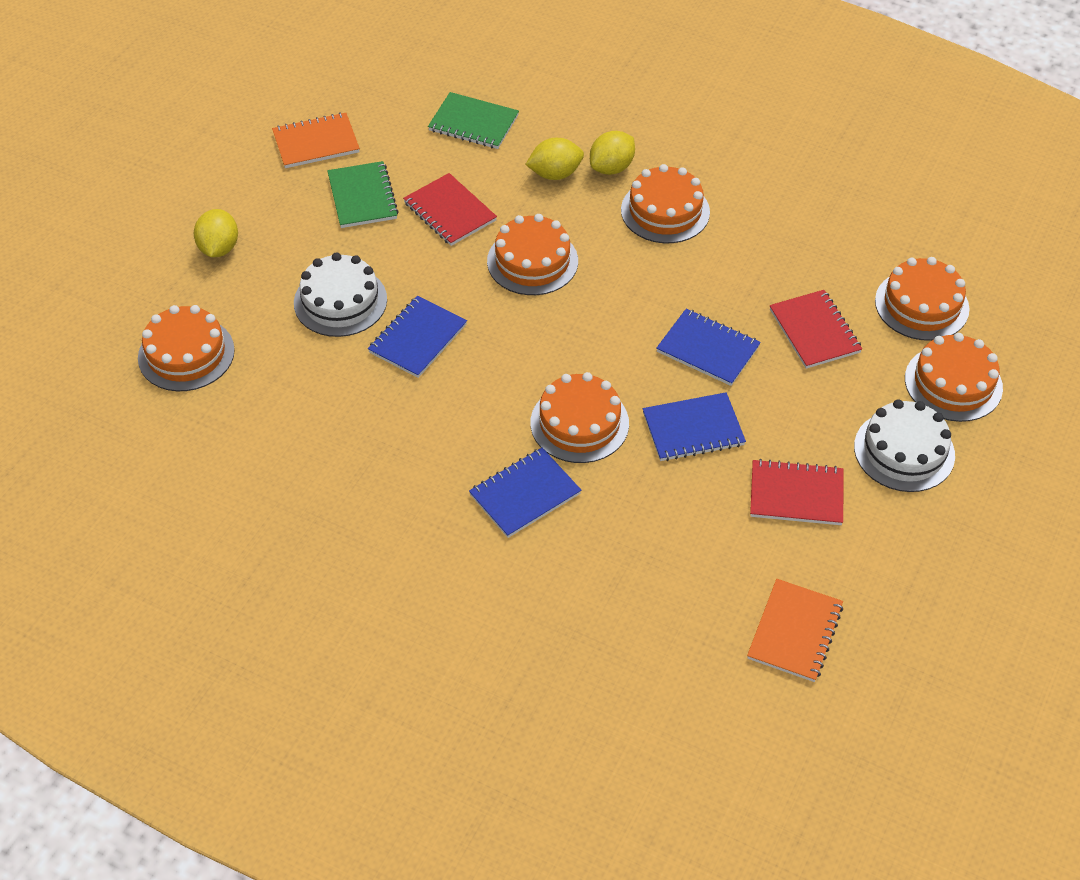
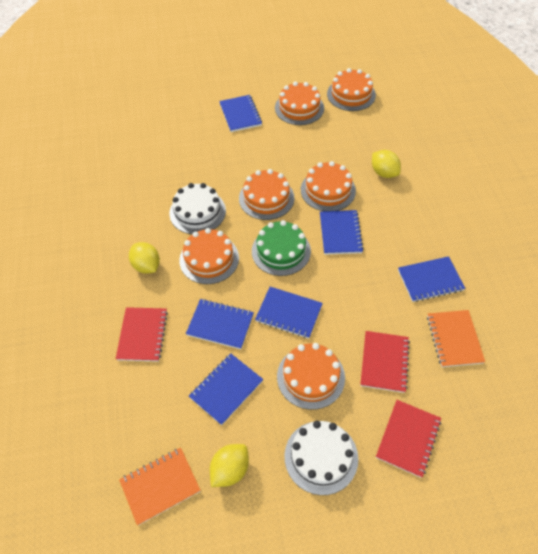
blue notebook: [368,296,467,378] [469,448,581,538] [643,392,746,461] [656,309,761,386] = 4 -> [186,299,254,349] [189,353,263,425] [219,95,262,132] [255,287,323,339] [320,210,364,255] [398,256,465,302] = 6
green cake: none = 0 -> [252,220,311,276] = 1
green notebook: [327,161,399,228] [428,92,519,149] = 2 -> none = 0

